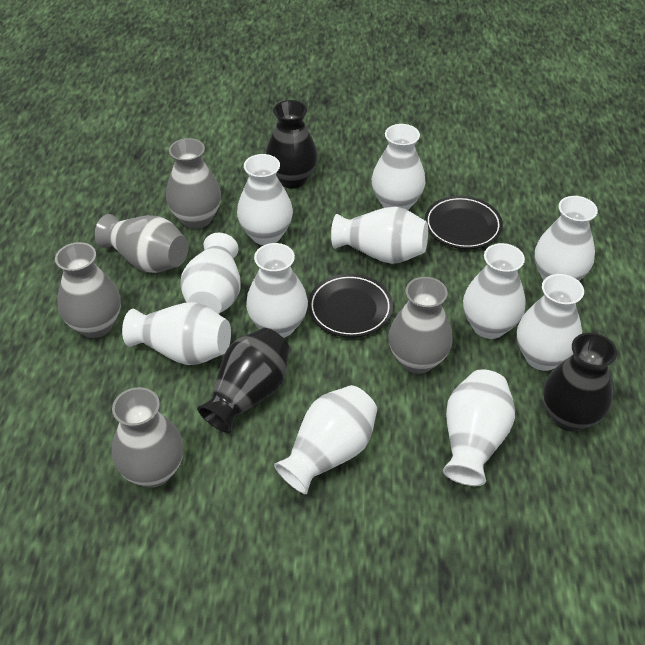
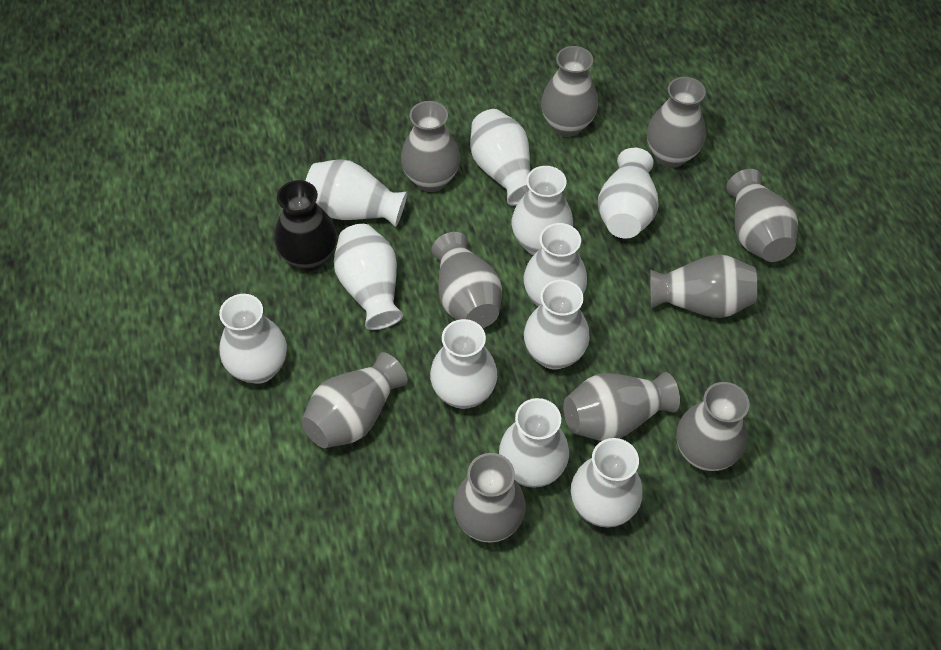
black plate: [308,274,393,338] [425,196,503,249] = 2 -> none = 0
black vase: [197,328,290,433] [266,100,318,189] [543,333,617,431] = 3 -> [274,180,337,271] = 1
grey vase: [55,242,121,338] [95,214,188,273] [112,387,184,488] [166,138,221,229] [388,277,453,374] = 5 -> [301,352,408,448] [401,101,460,192] [431,232,502,328] [453,453,526,542] [541,46,598,137] [563,372,680,441] [647,77,706,168] [650,254,757,318] [677,382,749,471] [726,169,798,262] = 10

